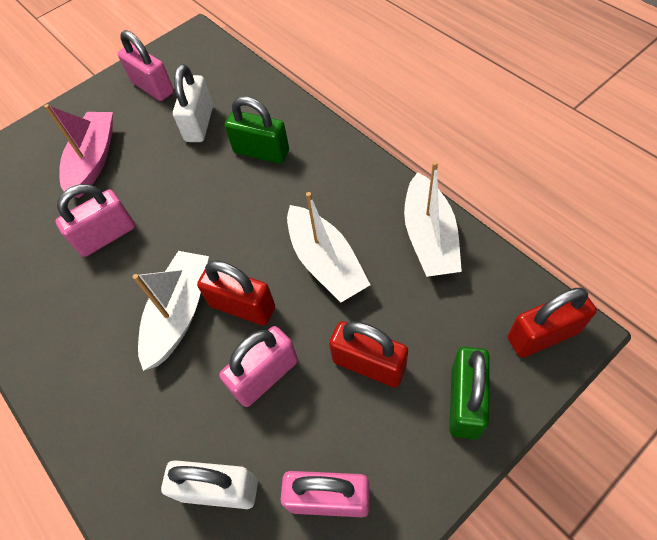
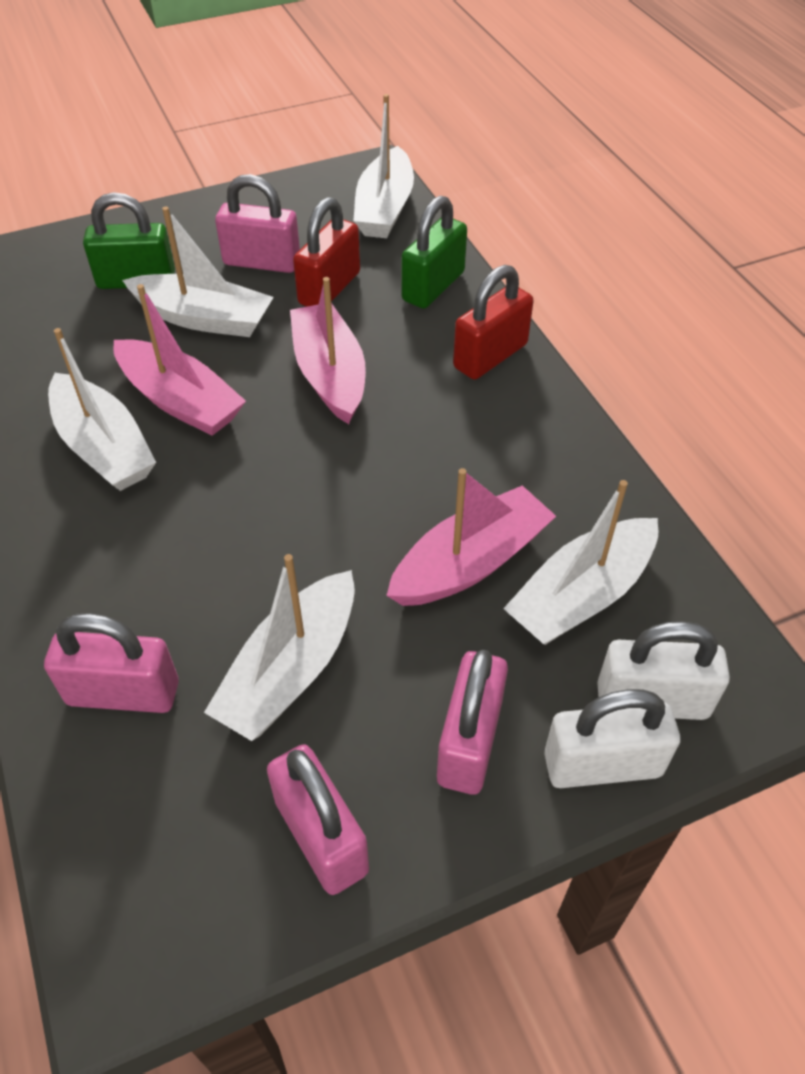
pink boat: [44,104,113,198] = 1 -> [113,284,246,436] [290,277,366,424] [386,468,556,606] = 3
red padlock: [197,260,275,325] [329,321,408,387] [507,288,597,358] = 3 -> [293,197,360,307] [453,265,533,380] = 2
white boat: [133,251,209,371] [287,192,371,303] [404,161,462,277] = 3 -> [48,328,156,491] [122,206,274,337] [204,554,355,741] [353,94,414,238] [503,480,658,645] = 5

